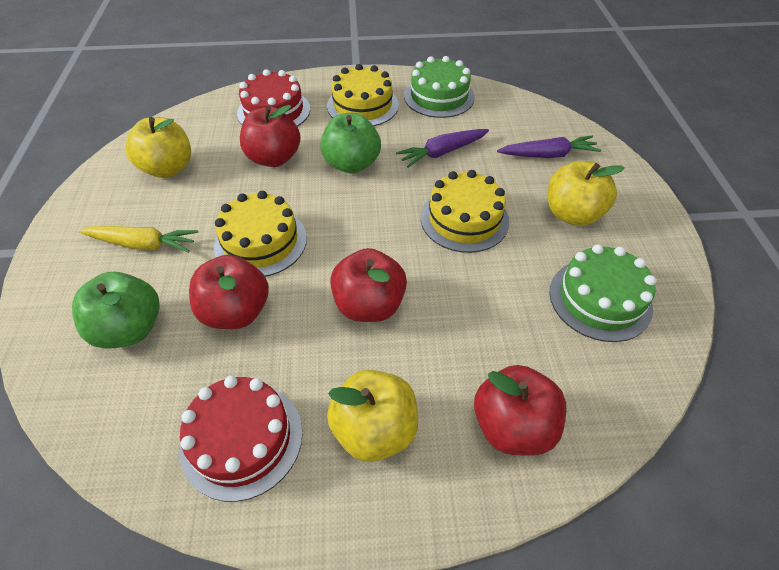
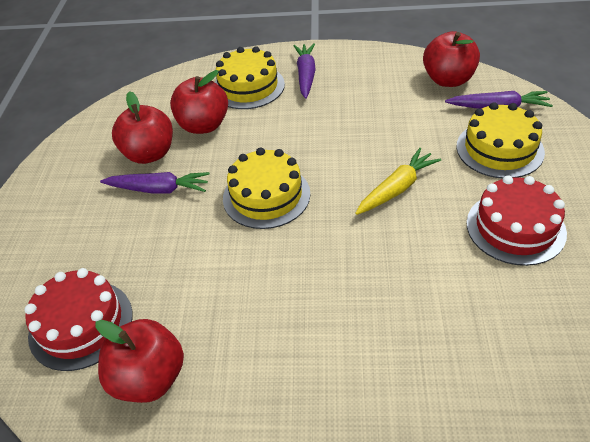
green apple: [72,272,160,349] [320,113,381,174] = 2 -> none = 0
green cake: [404,56,475,118] [549,244,656,342] = 2 -> none = 0
purple carrot: [396,129,489,168] [497,136,601,158] = 2 -> [100,172,210,194] [293,43,316,99] [445,91,553,109] = 3
yellow apple: [126,117,191,178] [327,370,418,462] [548,161,625,226] = 3 -> none = 0

